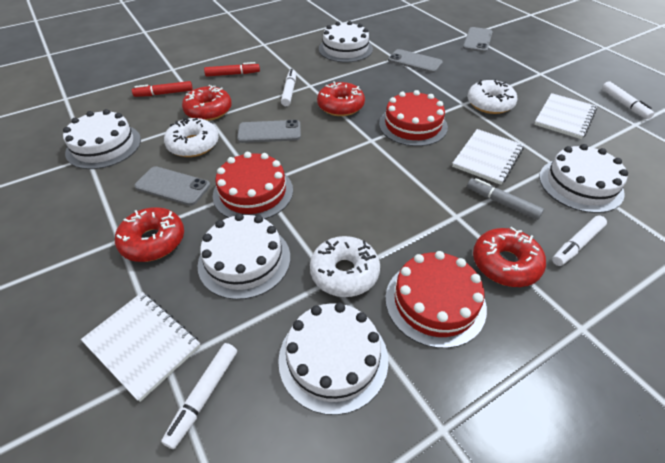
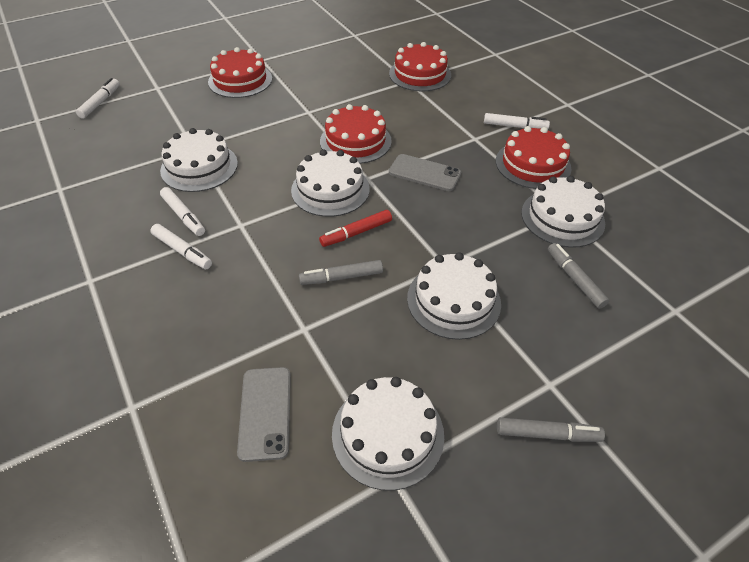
grey marker: [467,178,544,220] = 1 -> [299,260,383,285] [497,418,605,442] [548,243,609,309] = 3
grey phone: [134,166,210,206] [237,120,301,143] [388,49,443,73] [463,27,493,52] = 4 -> [237,367,291,462] [389,154,461,191] = 2
red cake: [213,152,293,219] [379,90,448,146] [385,251,487,348] = 3 -> [208,47,272,98] [320,104,392,164] [389,42,451,91] [496,126,572,189] = 4
red donut: [115,207,184,262] [182,85,232,121] [317,81,365,116] [473,227,546,287] = 4 -> none = 0
red marker: [132,81,193,97] [204,62,260,77] = 2 -> [319,210,392,247] = 1
white donut: [164,117,219,157] [310,236,380,297] [467,79,517,114] = 3 -> none = 0
white notebook: [81,292,201,402] [452,129,524,185] [534,93,597,139] = 3 -> none = 0

